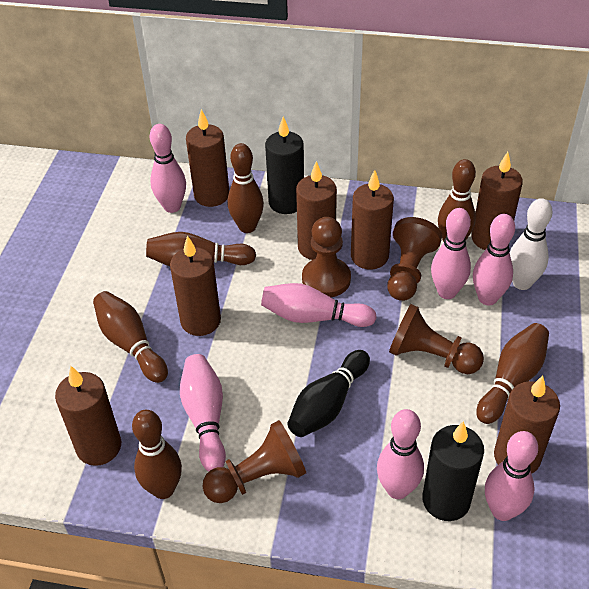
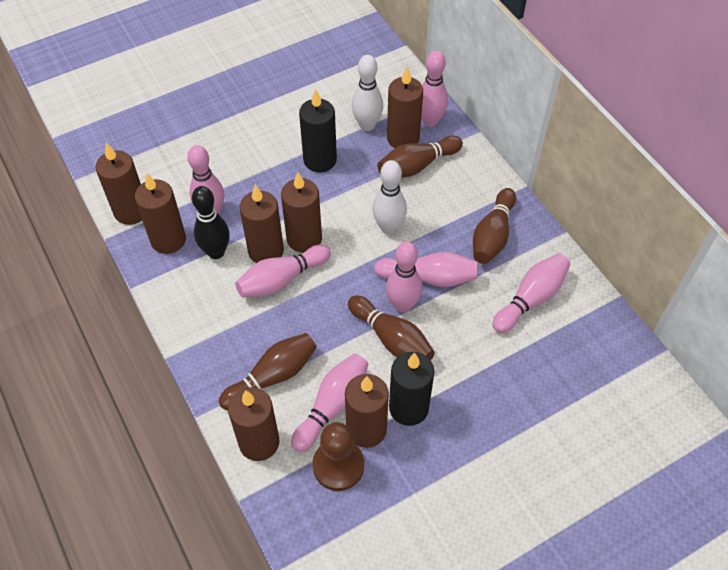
brown bowling pin: [93,291,168,383] [132,410,182,499] [146,232,256,266] [228,143,264,233] [438,159,476,242] [476,323,549,424] = 6 -> [219,333,317,410] [348,295,434,361] [377,136,463,178] [473,188,516,264] = 4
brown pawn: [202,420,306,503] [302,217,351,297] [388,217,442,301] [389,304,484,374] = 4 -> [313,422,364,491] = 1
white bowling pin: [510,198,553,290] = 1 -> [352,55,383,131] [372,160,407,234] = 2

